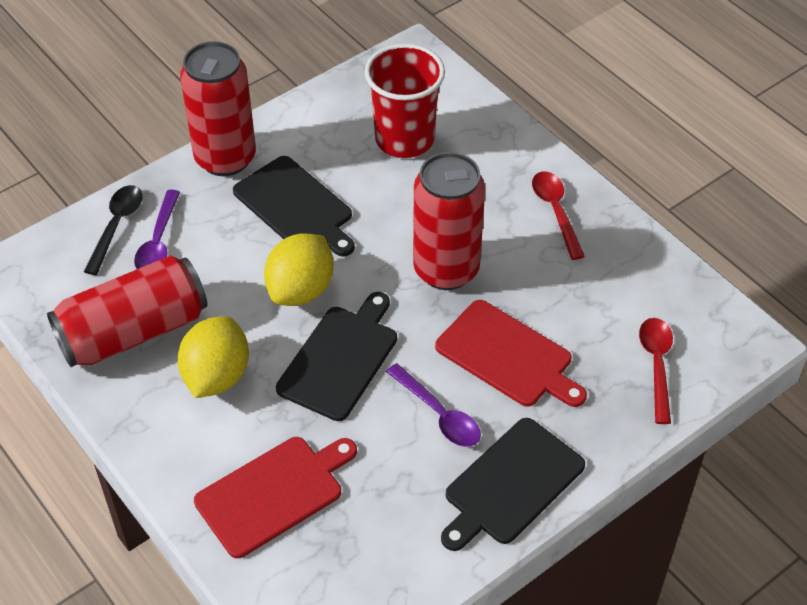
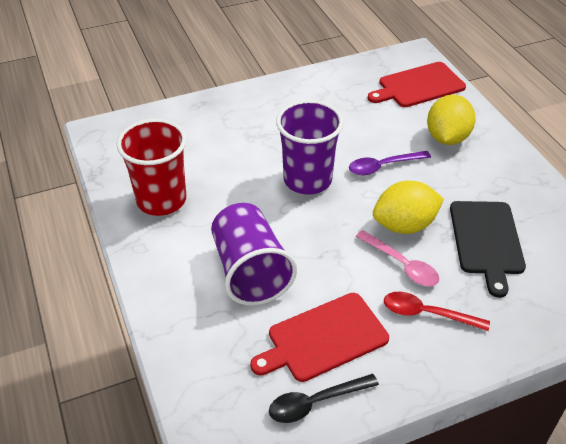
black cutting board: [233,156,355,257] [276,292,397,421] [441,418,585,551] = 3 -> [450,201,526,298] = 1
pink spoon: none = 0 -> [356,230,439,286] = 1
purple cup: none = 0 -> [211,203,297,306] [276,100,344,195] = 2
purple spoon: [134,190,180,269] [386,363,481,447] = 2 -> [349,151,431,175] = 1
red can: [47,255,208,367] [180,41,256,176] [413,152,485,290] = 3 -> none = 0
red spoon: [532,171,585,260] [639,318,673,424] = 2 -> [384,292,490,331] = 1

